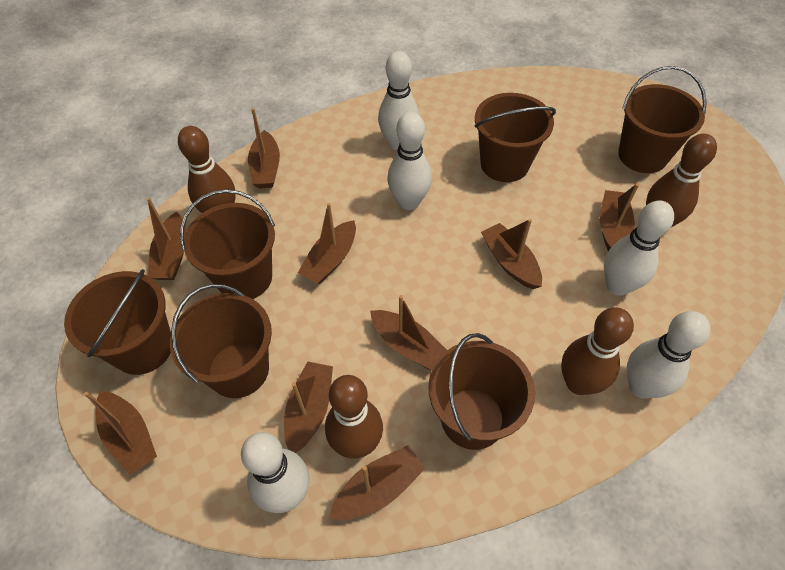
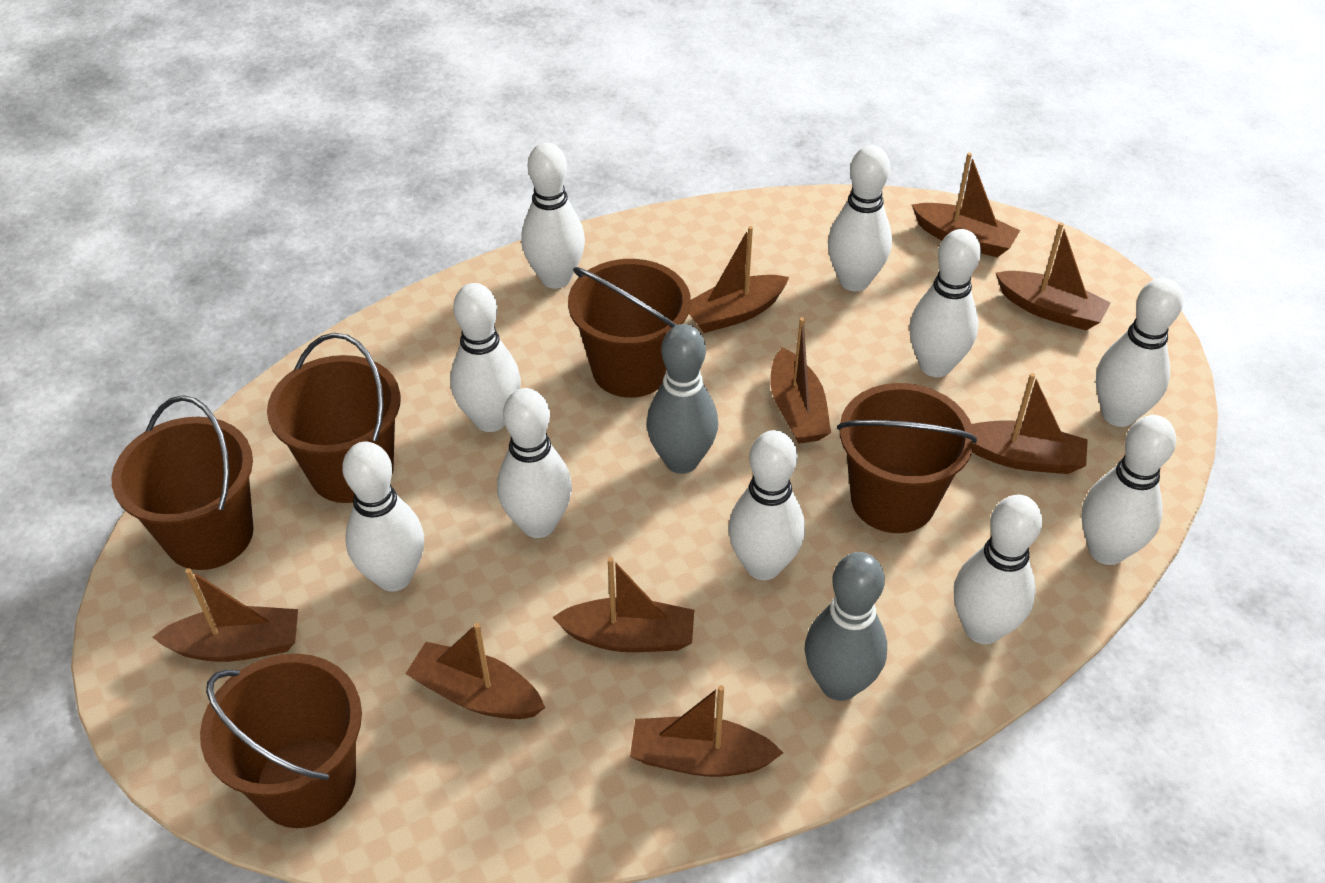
brown bowling pin: [178,126,236,213] [325,375,383,459] [561,307,634,395] [646,134,717,227] = 4 -> none = 0
brown bucket: [64,269,171,375] [170,284,272,398] [180,189,275,299] [428,333,535,450] [474,93,556,182] [618,66,707,173] = 6 -> [111,395,254,570] [200,654,362,828] [267,333,401,503] [568,259,691,398] [837,383,977,533] = 5
grey bowling pin: none = 0 -> [646,324,718,474] [805,552,887,701] = 2
white bowling pin: [241,432,309,513] [378,51,419,150] [387,112,432,210] [604,200,674,296] [627,311,711,398] = 5 -> [342,442,424,592] [450,283,521,432] [497,388,572,538] [521,142,585,289] [728,430,805,580] [828,145,892,291] [909,229,981,377] [954,495,1042,644] [1082,415,1176,565] [1096,278,1183,427] = 10

